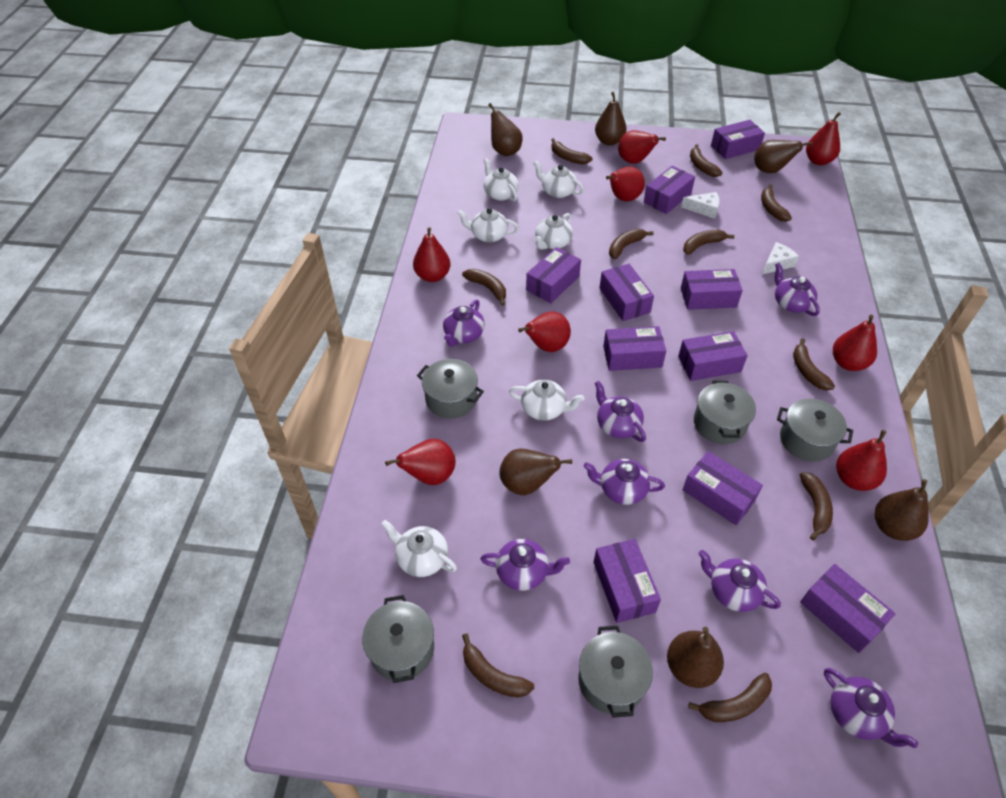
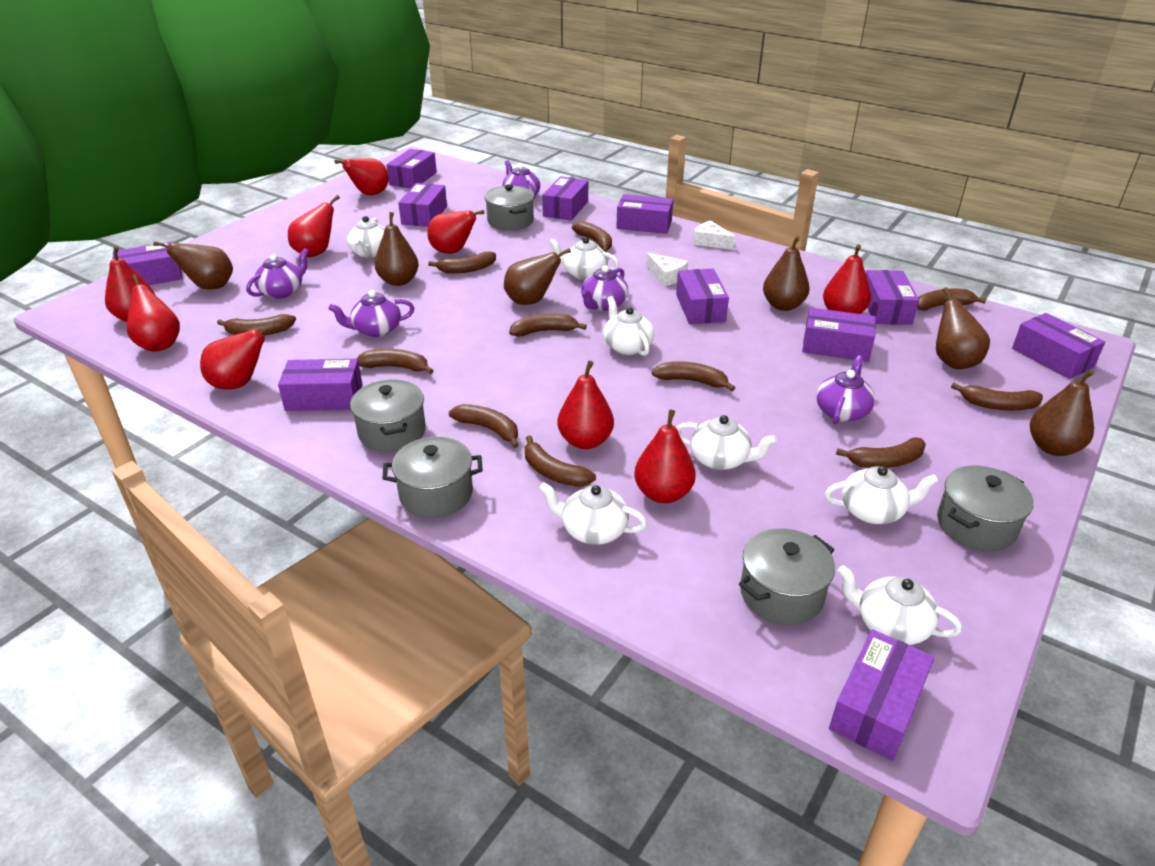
brown banana: [462,269,506,306] [462,633,534,698] [551,138,592,164] [609,229,654,259] [683,230,734,255] [688,673,772,722] [690,144,723,177] [761,184,792,222] [793,338,835,390] [800,472,833,540] = 10 -> [217,314,296,335] [356,349,434,374] [428,252,496,274] [449,404,519,448] [509,314,587,337] [525,435,596,487] [572,221,612,252] [652,361,735,391] [836,437,926,468] [917,288,986,311] [951,383,1043,411] = 11
purple box: [526,247,581,303] [594,539,661,623] [599,264,654,321] [603,326,666,371] [644,166,695,214] [678,331,748,381] [681,269,743,310] [683,451,763,525] [711,120,765,159] [800,564,896,653] = 10 -> [113,241,183,285] [278,359,362,411] [386,149,437,189] [398,183,447,227] [542,176,588,221] [616,194,673,234] [676,269,729,324] [802,308,876,362] [829,629,935,761] [866,270,919,325] [1012,313,1105,379] = 11
purple teapot: [443,300,485,347] [480,539,570,591] [584,459,665,505] [595,381,646,442] [699,550,781,612] [775,262,820,316] [824,668,918,748] = 7 -> [246,248,309,299] [328,290,414,337] [502,160,540,198] [581,266,628,311] [816,356,875,425] = 5
red pear: [385,439,456,485] [413,227,451,282] [518,311,571,352] [606,166,645,201] [618,130,666,164] [806,112,841,165] [833,314,877,371] [836,430,887,491] = 8 -> [105,246,155,322] [127,274,180,352] [200,324,275,389] [288,195,340,257] [335,158,389,195] [428,210,484,254] [557,361,614,449] [634,409,696,503] [823,244,871,314] = 9
white teapot: [381,520,457,577] [457,208,519,242] [484,158,519,202] [509,380,584,421] [533,161,584,198] [534,213,573,250] = 6 -> [347,216,385,258] [539,483,647,545] [549,237,619,280] [603,296,654,356] [677,415,777,470] [825,466,938,524] [838,565,962,645] = 7

